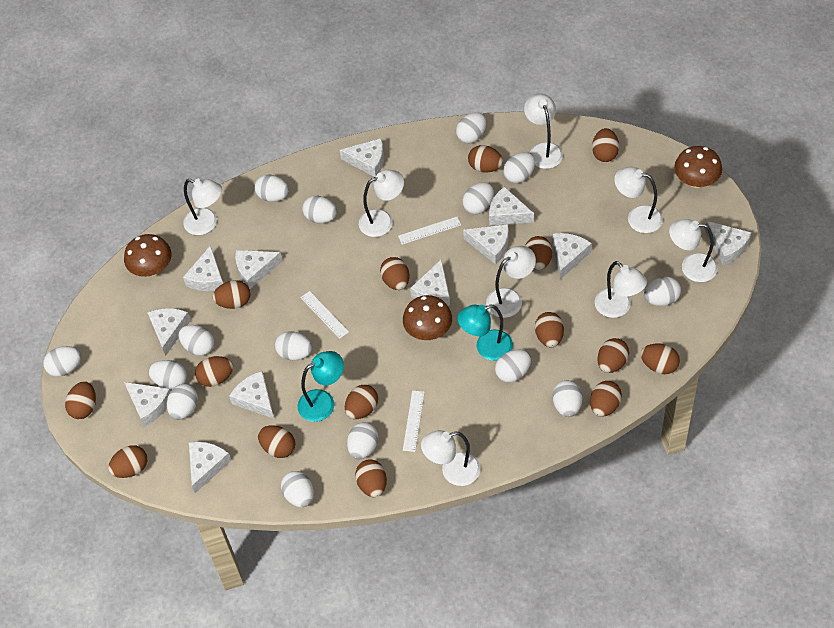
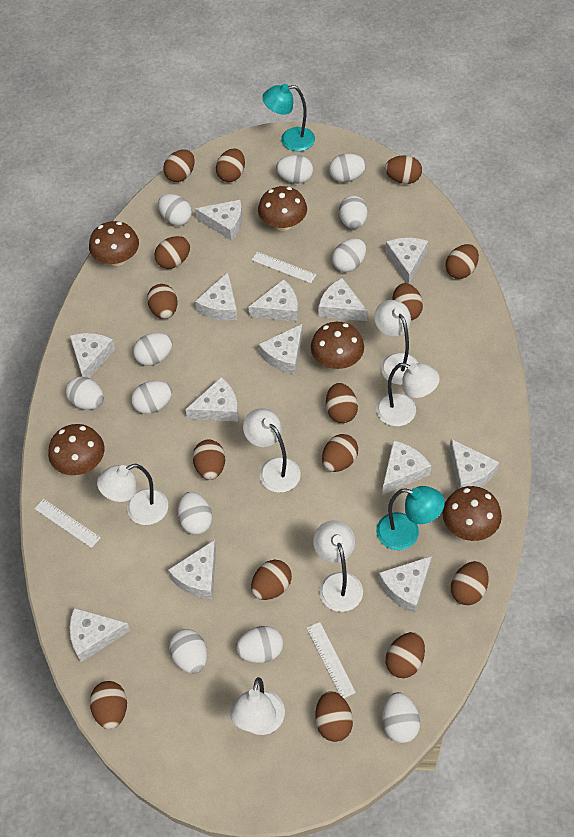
brown mushroom: [124,234,171,277] [403,295,452,340] [674,146,722,188] = 3 -> [48,424,105,475] [89,221,139,266] [258,186,307,231] [311,322,364,369] [442,486,502,541] = 5
white cheese: [124,382,170,427] [147,308,191,356] [183,245,223,291] [189,442,231,493] [229,371,274,419] [235,250,282,289] [340,138,384,177] [410,259,450,306] [463,224,509,264] [489,187,534,225] [553,233,592,279] [705,221,752,265] = 12 -> [70,333,115,378] [70,608,130,662] [168,540,216,599] [185,377,238,421] [195,200,242,241] [195,272,238,320] [249,279,298,322] [259,324,303,374] [319,278,368,321] [378,556,432,613] [382,440,431,495] [385,238,428,284] [449,439,499,489] = 13
white egg: [43,346,81,377] [148,360,187,390] [167,384,198,420] [178,325,214,356] [255,174,289,202] [275,331,313,360] [281,471,314,507] [302,196,337,223] [347,422,378,459] [456,112,486,143] [462,182,494,214] [495,349,531,383] [503,152,535,183] [552,380,582,417] [644,277,681,306] = 15 -> [65,376,104,410] [131,381,172,414] [133,333,173,366] [158,194,192,226] [169,629,207,674] [178,492,212,535] [236,626,283,663] [276,155,313,184] [329,153,366,182] [332,238,366,272] [339,195,368,229] [382,692,420,743] = 12
white lamp: [183,179,222,235] [359,170,404,237] [421,430,481,486] [486,246,536,318] [524,94,563,169] [595,261,647,318] [614,167,663,233] [669,219,718,282] = 8 -> [97,464,168,525] [230,677,285,735] [243,408,301,493] [313,520,363,612] [374,300,418,385] [376,363,440,426] = 6

